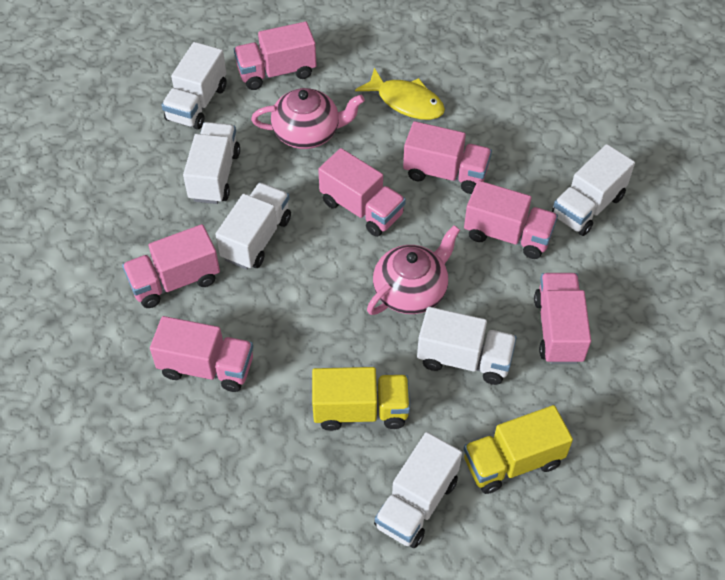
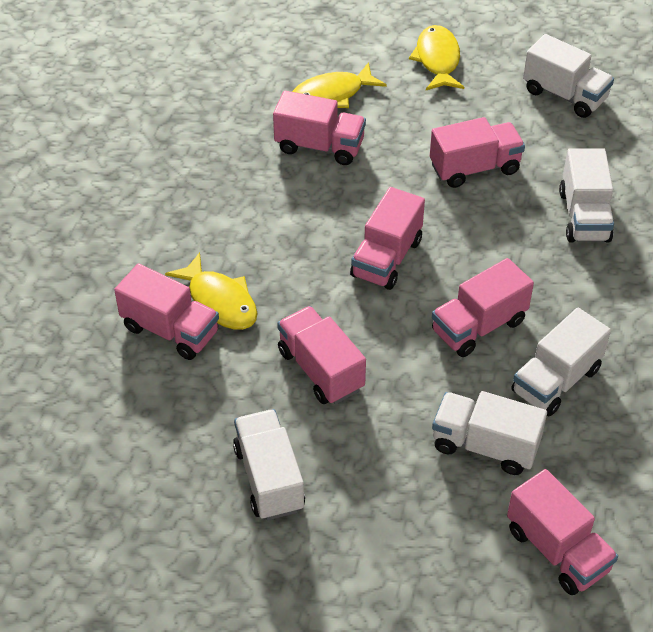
pink teapot: [251,88,365,149] [367,225,460,315] = 2 -> none = 0
white truck: [162,42,226,130] [183,122,240,204] [215,182,291,269] [374,432,462,548] [417,307,517,385] [551,144,635,236] = 6 -> [233,409,305,520] [432,391,547,475] [511,308,611,416] [523,34,614,118] [559,148,614,242] = 5
yellow fish: [355,68,445,120] = 1 -> [165,252,258,330] [292,62,387,108] [409,25,464,90] = 3
yellow truck: [312,367,410,431] [464,405,573,494] = 2 -> none = 0

